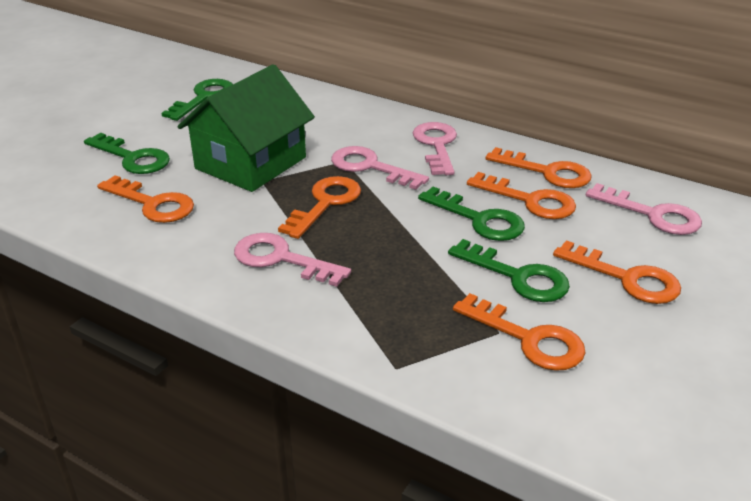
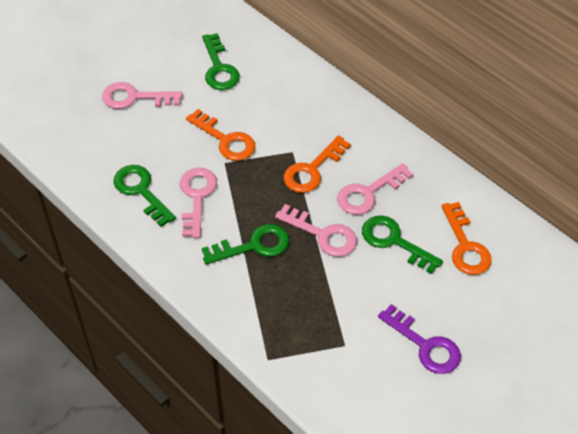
green house: [177,64,315,192] = 1 -> none = 0
orange key: [97,175,194,223] [278,176,361,239] [453,293,586,371] [467,172,576,219] [486,147,592,188] [553,240,681,304] = 6 -> [186,109,255,161] [284,135,351,193] [442,202,492,275] = 3
purple key: none = 0 -> [378,304,461,374] = 1

